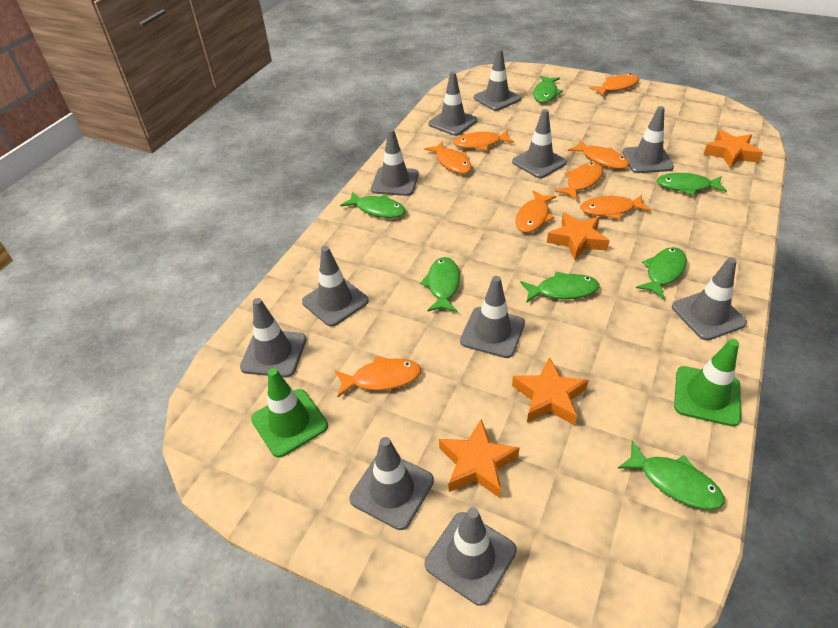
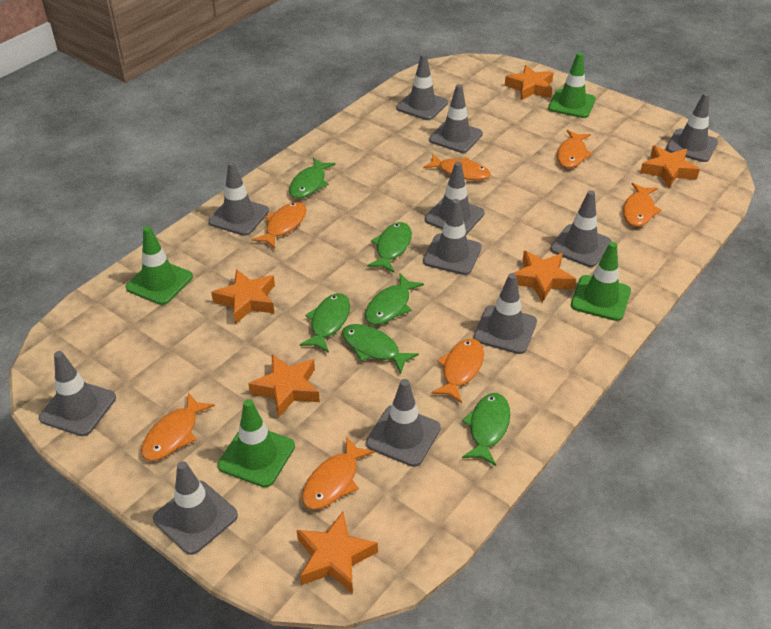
green fish: [340,191,406,218] [420,257,460,312] [520,272,600,303] [533,76,563,103] [617,440,725,510] [636,247,687,299] [657,173,727,196] = 7 -> [289,158,336,199] [300,293,350,353] [342,324,419,374] [365,274,424,325] [367,222,412,273] [462,393,510,466] = 6
green traffic cone: [251,368,328,457] [674,339,741,426] = 2 -> [126,226,193,305] [218,399,295,487] [548,52,596,118] [571,242,631,321] = 4
orange fish: [335,356,421,397] [424,141,472,174] [454,130,514,150] [515,190,557,233] [555,163,603,200] [568,140,629,169] [580,195,651,219] [589,74,639,97] = 8 -> [141,393,215,461] [252,202,307,249] [302,436,375,510] [423,154,491,180] [431,339,484,403] [557,130,593,168] [623,183,661,227] = 7
orange star: [439,419,520,498] [512,357,589,426] [547,213,610,260] [704,130,763,168] = 4 -> [211,269,275,324] [248,355,320,418] [297,512,378,593] [505,65,554,100] [514,251,576,302] [640,146,700,188] = 6

